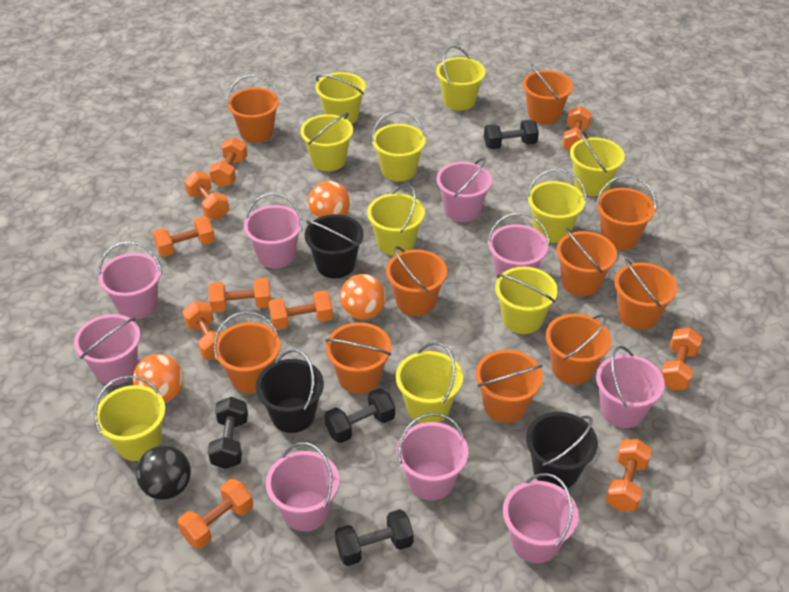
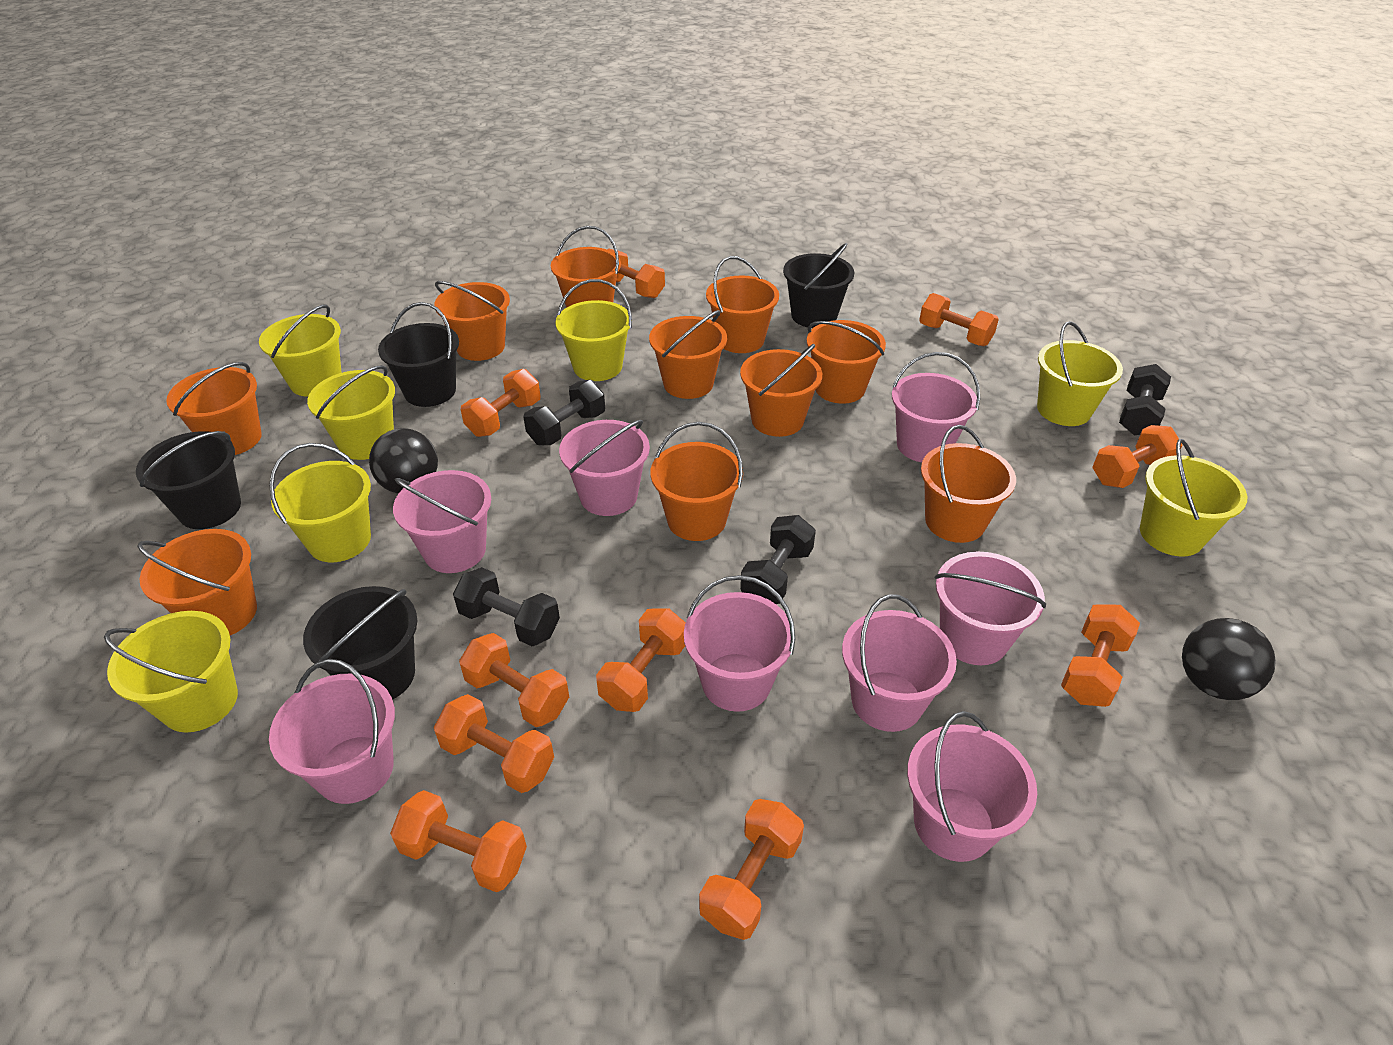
black ball: [136,446,191,500] = 1 -> [369,428,438,494] [1182,618,1276,700] = 2
black bucket: [256,349,324,433] [305,214,364,278] [526,412,598,489] = 3 -> [136,431,241,529] [303,586,417,700] [378,302,459,407] [783,243,854,328] = 4
orange ball: [133,354,184,403] [308,181,350,219] [340,274,386,320] = 3 -> none = 0
pink bucket: [74,314,140,385] [98,241,162,320] [244,193,302,268] [266,442,340,531] [397,413,468,500] [436,158,492,222] [487,212,549,279] [503,473,579,563] [596,346,665,428] = 9 -> [269,659,395,804] [393,470,491,573] [559,420,650,516] [684,575,795,712] [842,594,957,732] [892,352,980,462] [907,711,1037,862] [935,551,1046,665] = 8
yellow bucket: [94,375,166,461] [300,113,353,171] [316,72,366,124] [367,184,425,256] [372,111,426,181] [396,342,463,423] [436,46,486,110] [495,267,558,334] [527,169,586,243] [570,131,625,196] = 10 -> [104,611,238,733] [259,305,342,397] [269,443,371,562] [307,365,395,460] [555,279,632,381] [1037,321,1123,426] [1140,439,1247,556] = 7

